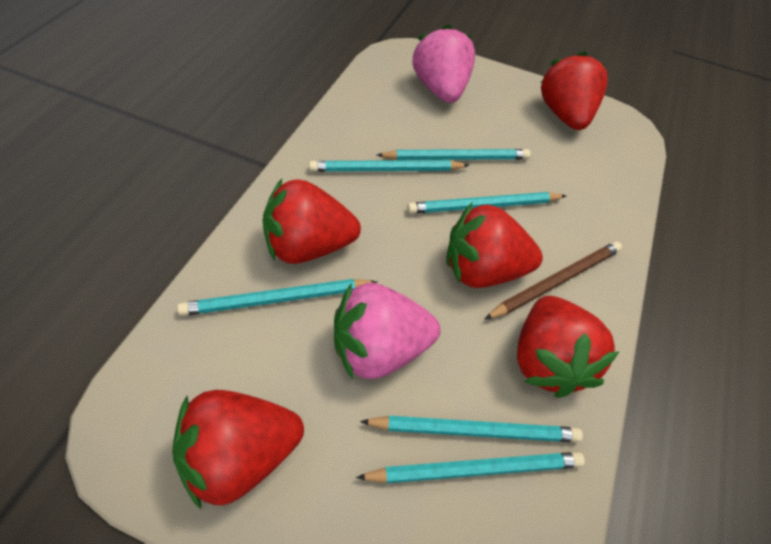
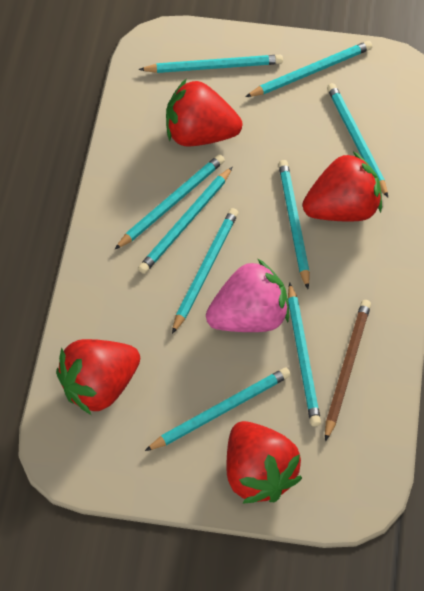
pink strawberry: [334,283,441,379] [413,24,475,103] = 2 -> [206,259,289,332] = 1
red strawberry: [172,390,304,509] [262,179,361,264] [446,203,543,288] [517,296,619,398] [541,51,608,130] = 5 -> [56,339,140,415] [166,79,242,147] [226,421,302,504] [303,151,382,221] = 4
turquoise pencil: [177,279,377,316] [309,160,470,172] [356,452,585,483] [360,416,583,442] [377,149,530,160] [407,192,566,214] = 6 -> [115,154,225,249] [138,167,232,274] [139,55,283,73] [145,367,291,451] [172,208,238,334] [246,41,372,97] [278,160,310,289] [288,282,321,427] [327,83,388,197] = 9

